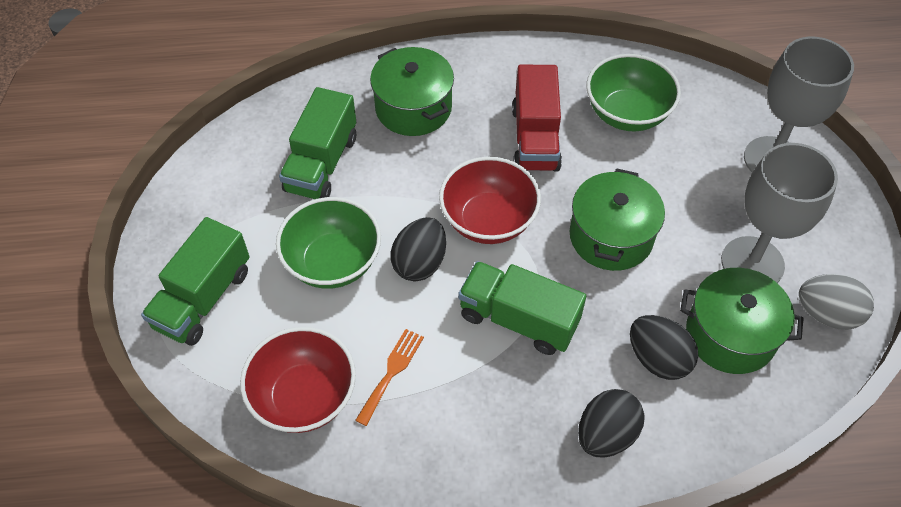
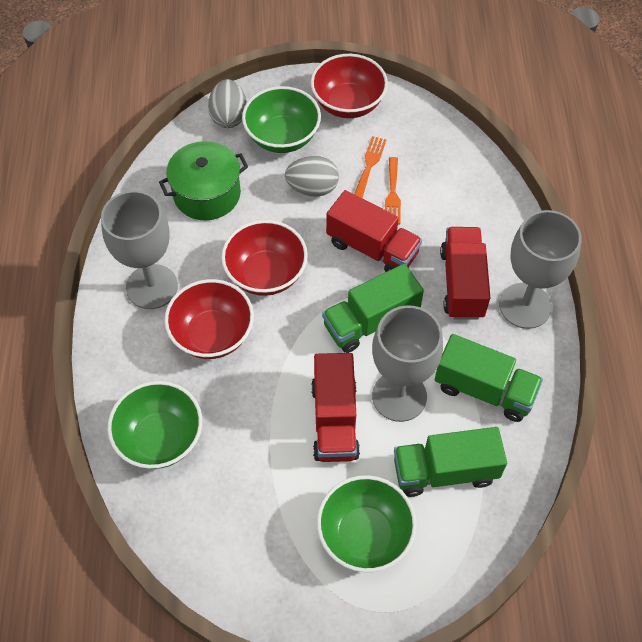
black egg: [390,217,446,281] [578,389,644,457] [630,315,698,380] = 3 -> none = 0
green bowl: [276,197,381,289] [587,54,681,131] = 2 -> [107,381,202,469] [242,86,321,153] [317,475,417,572] = 3
green pot: [370,47,454,136] [569,168,665,271] [680,268,804,374] = 3 -> [159,141,248,220] = 1
grey egg: [799,274,874,330] = 1 -> [208,79,247,128] [285,156,339,197] = 2
grey goblet: [721,143,838,283] [744,37,854,172] = 2 -> [101,190,178,309] [372,305,443,422] [499,210,582,329] = 3
orange fork: [355,329,424,426] = 1 -> [354,136,386,198] [385,157,401,225] = 2
red bowl: [240,327,356,433] [439,157,541,244] = 2 -> [164,279,254,359] [221,220,308,296] [311,54,388,118] = 3
red truck: [512,65,562,172] = 1 -> [311,353,360,462] [326,190,422,272] [440,227,490,320] = 3

